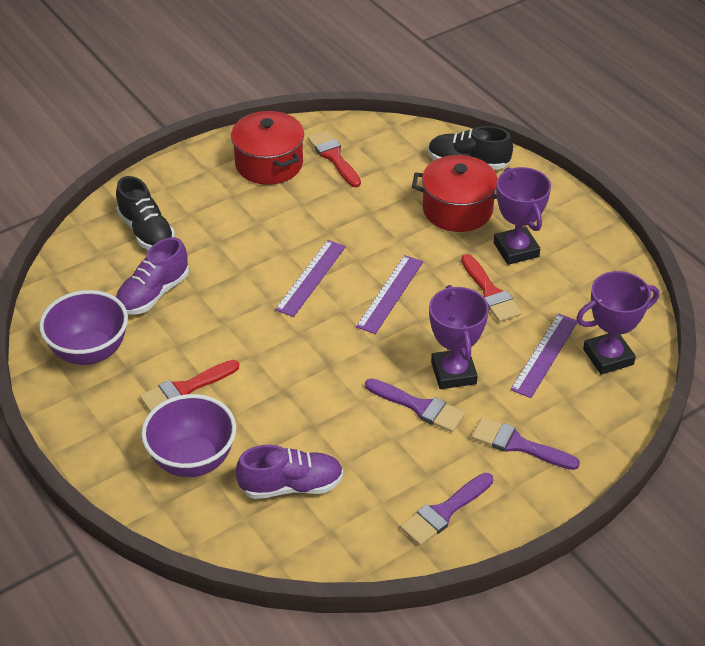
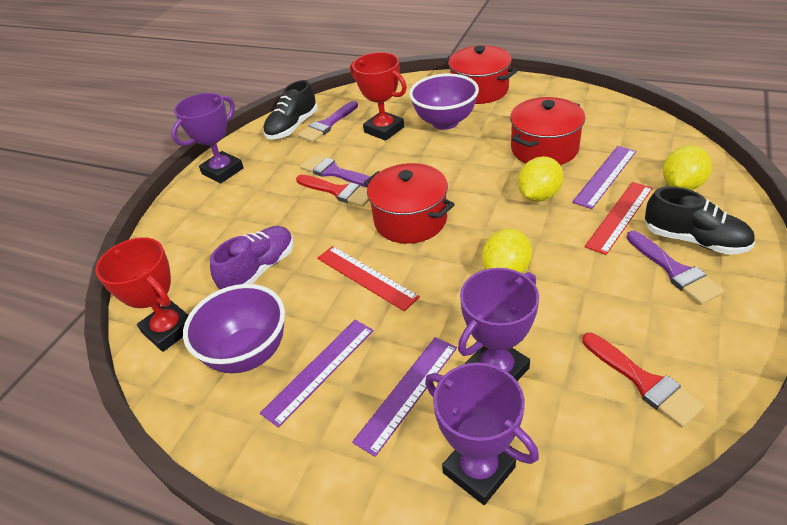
purple shoe: [116,237,189,315] [236,445,343,499] = 2 -> [210,226,294,290] = 1
red brush: [140,360,239,412] [308,130,361,187] [461,254,522,322] = 3 -> [296,174,369,207] [582,333,705,427] = 2
red pot: [231,111,304,185] [412,155,498,232] = 2 -> [364,163,455,244] [444,45,517,104] [510,97,585,165] = 3
red ruler: none = 0 -> [317,246,420,311] [584,182,653,255] = 2
red trophy: none = 0 -> [95,237,188,352] [350,52,407,141] = 2
yellow lemon: none = 0 -> [482,229,532,273] [518,156,563,202] [663,145,712,190] = 3

